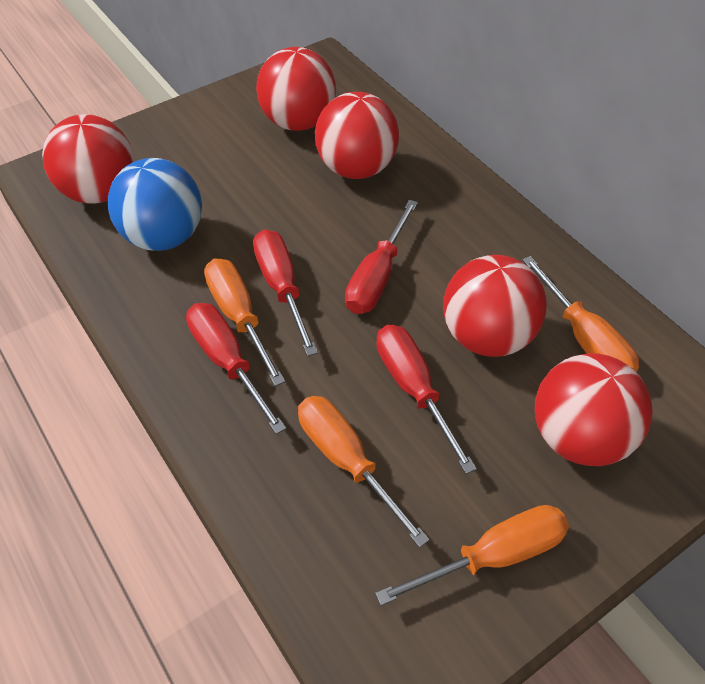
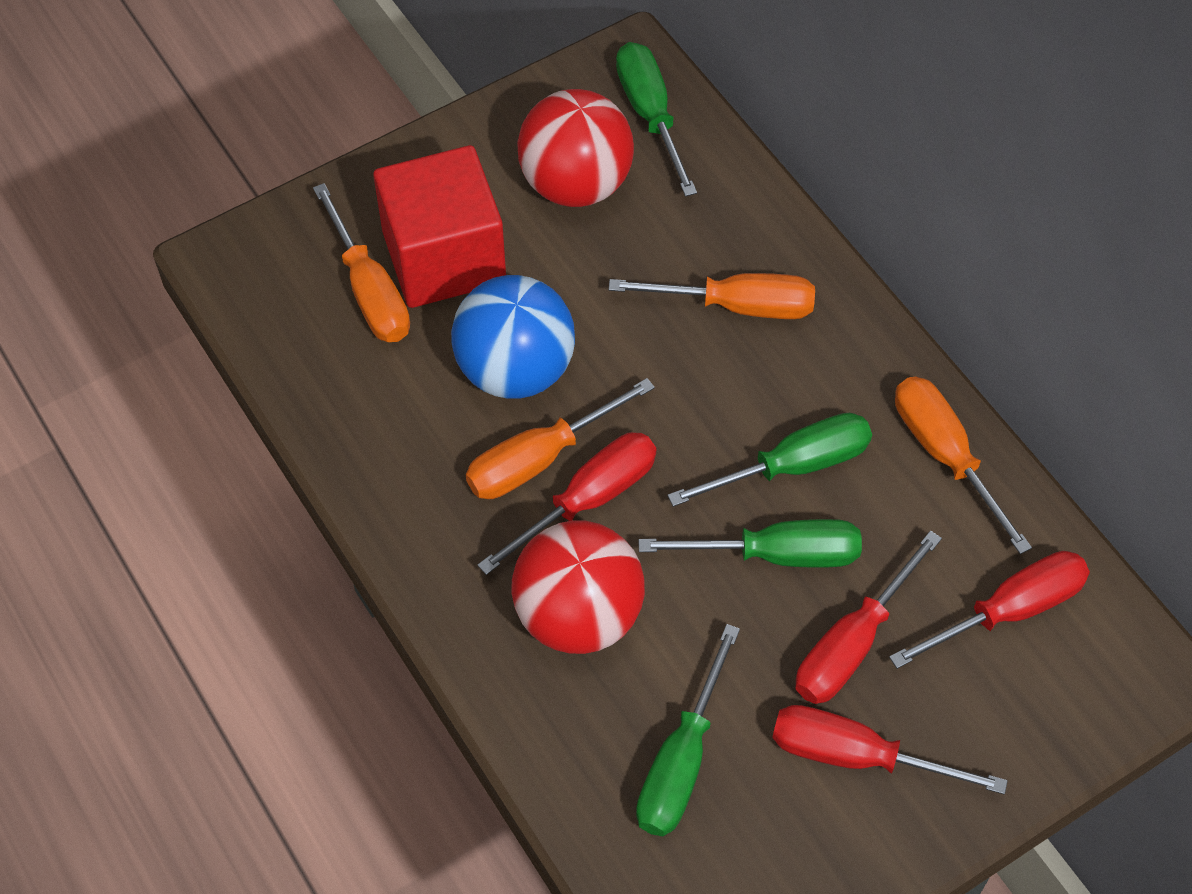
green screwdriver: none = 0 -> [616,42,697,197] [636,624,740,836] [638,519,862,568] [667,413,872,507] = 4
red ball: [42,114,134,204] [256,47,336,131] [315,92,399,179] [443,255,547,357] [535,353,653,466] = 5 -> [511,520,645,654] [517,89,634,207] = 2
red cube: none = 0 -> [373,145,506,308] = 1

